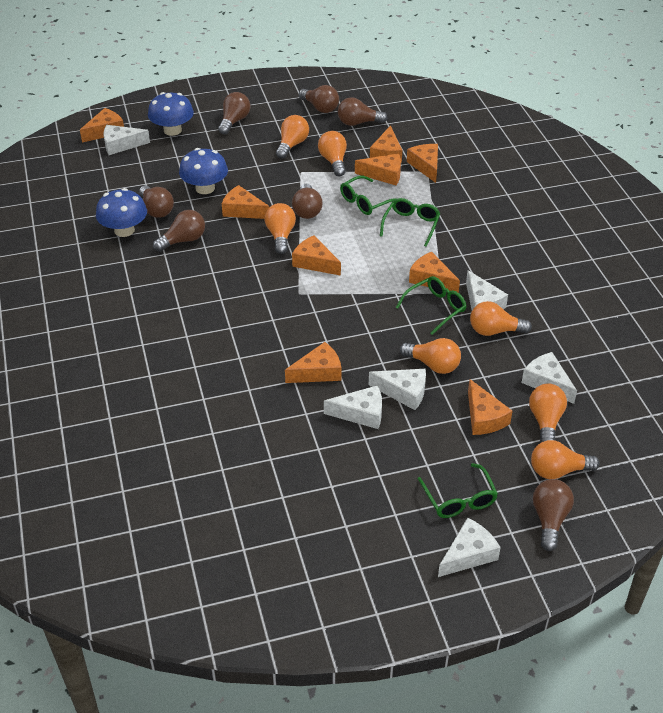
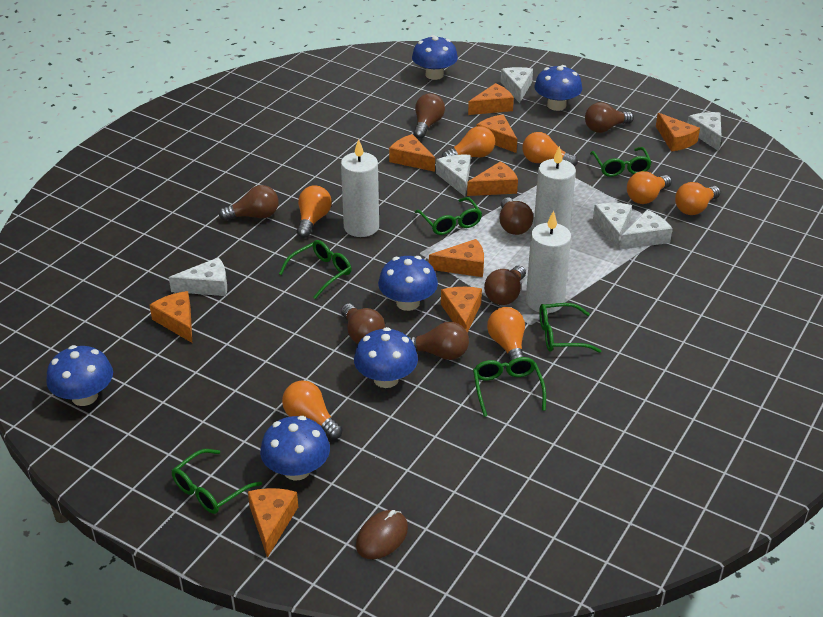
blue mushroom: [96,188,147,237] [148,92,194,136] [179,148,228,194] = 3 -> [46,345,113,406] [260,416,330,480] [354,327,418,388] [378,256,438,311] [412,35,458,80] [534,65,582,111] = 6
brown mouse: none = 0 -> [356,510,408,559] = 1
green glasses: [340,176,396,215] [380,198,440,247] [396,276,467,335] [418,463,498,518] = 4 -> [171,449,262,514] [279,240,351,299] [415,197,482,235] [473,357,546,417] [539,303,601,353] [590,147,652,177] = 6
white candle: none = 0 -> [341,139,379,237] [526,210,571,313] [533,146,576,231] = 3

